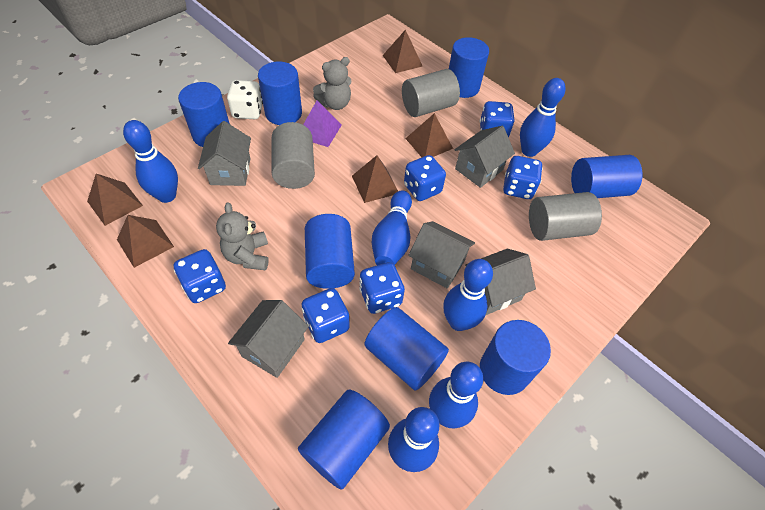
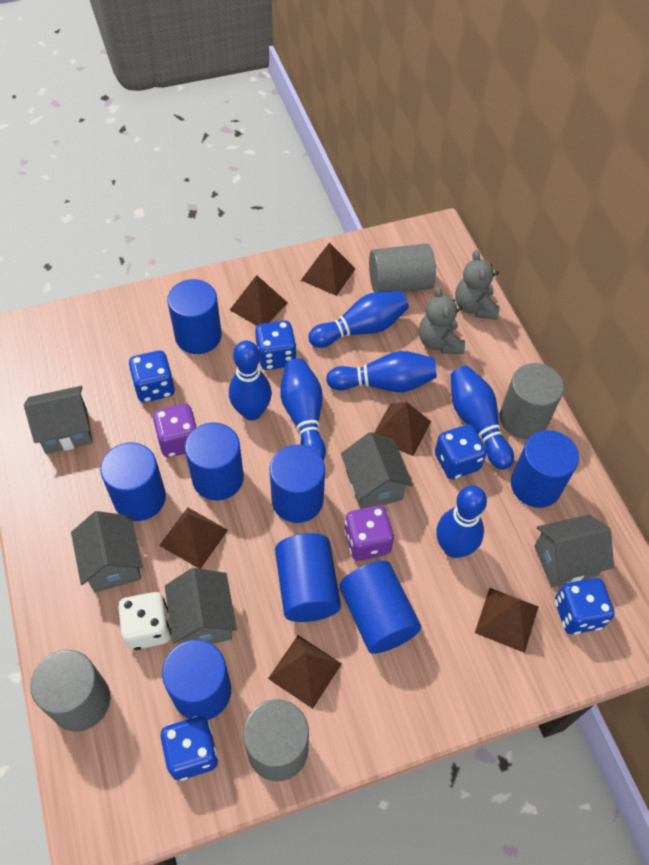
blue dice: [174,249,226,303] [301,288,350,343] [359,262,405,314] [404,155,446,201] [480,101,514,138] [503,156,543,199] = 6 -> [128,350,175,402] [161,716,219,781] [255,320,297,370] [435,424,487,479] [555,578,614,634] = 5
brown pyramid: [87,174,143,226] [117,215,174,268] [352,155,398,203] [382,30,422,73] [405,113,453,157] = 5 -> [159,508,228,569] [230,275,288,326] [268,635,342,709] [301,243,355,296] [374,402,431,456] [475,588,539,653] = 6
grey cylinder: [272,122,315,189] [402,69,460,117] [529,192,602,241] = 3 -> [30,650,110,732] [243,699,309,781] [369,243,436,292] [499,363,564,439] = 4
purple dice: none = 0 -> [153,404,197,457] [344,505,394,561] = 2
purple pyramid: [303,100,342,147] = 1 -> none = 0

